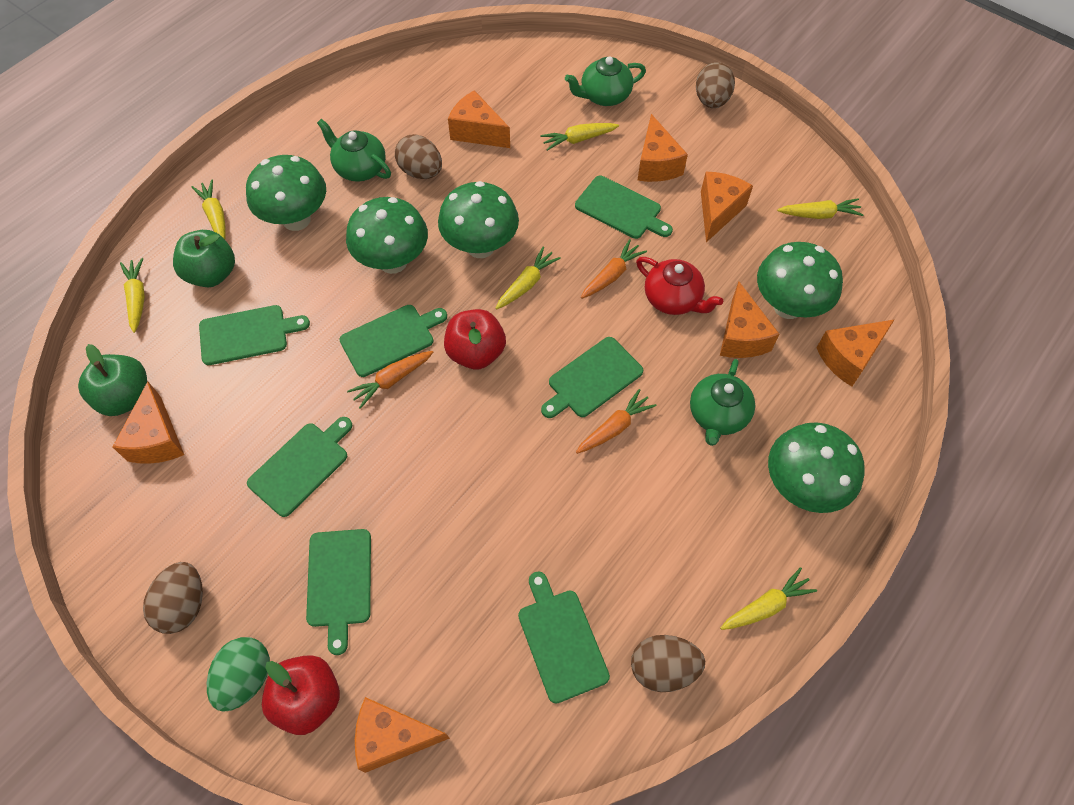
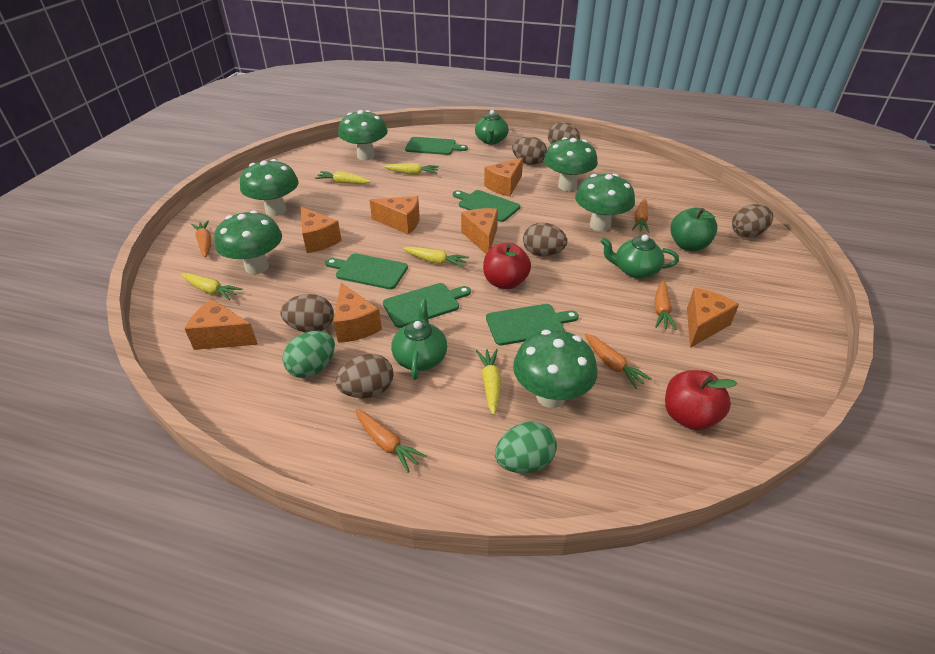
brown egg: [143,562,203,634] [395,134,442,179] [631,635,705,692] [696,62,735,108] = 4 -> [280,294,334,333] [335,354,394,398] [512,137,547,165] [523,223,567,256] [548,122,580,145] [732,204,773,238] = 6
green apple: [78,344,147,416] [173,230,235,287] = 2 -> [670,208,718,251] = 1
green cutting board: [199,305,310,365] [247,417,353,517] [306,529,371,655] [339,305,447,377] [518,571,610,704] [541,337,643,418] [575,176,673,239] = 7 -> [325,253,408,289] [383,283,471,328] [405,137,468,155] [453,190,520,222] [486,304,579,345] = 5
green egg: [207,637,270,712] = 1 -> [282,331,335,378] [495,422,557,473] = 2
green mushroom: [246,155,326,231] [346,197,428,274] [438,181,519,258] [757,242,843,319] [768,422,865,513] = 5 -> [214,210,282,274] [240,159,299,216] [338,110,388,160] [513,330,597,408] [544,137,598,191] [575,174,635,231] = 6
orange carrot: [347,351,433,409] [576,389,656,454] [581,239,647,299] = 3 -> [191,220,211,257] [355,410,427,472] [585,333,651,389] [632,199,649,233] [654,280,677,330] = 5
red teapot: [636,257,723,315] = 1 -> none = 0
yellow carrot: [120,258,145,333] [191,179,226,239] [496,247,561,309] [540,123,619,151] [720,567,817,630] [777,198,864,219] = 6 -> [181,273,242,300] [315,171,371,184] [384,163,439,175] [403,247,469,268] [476,349,501,415] = 5

